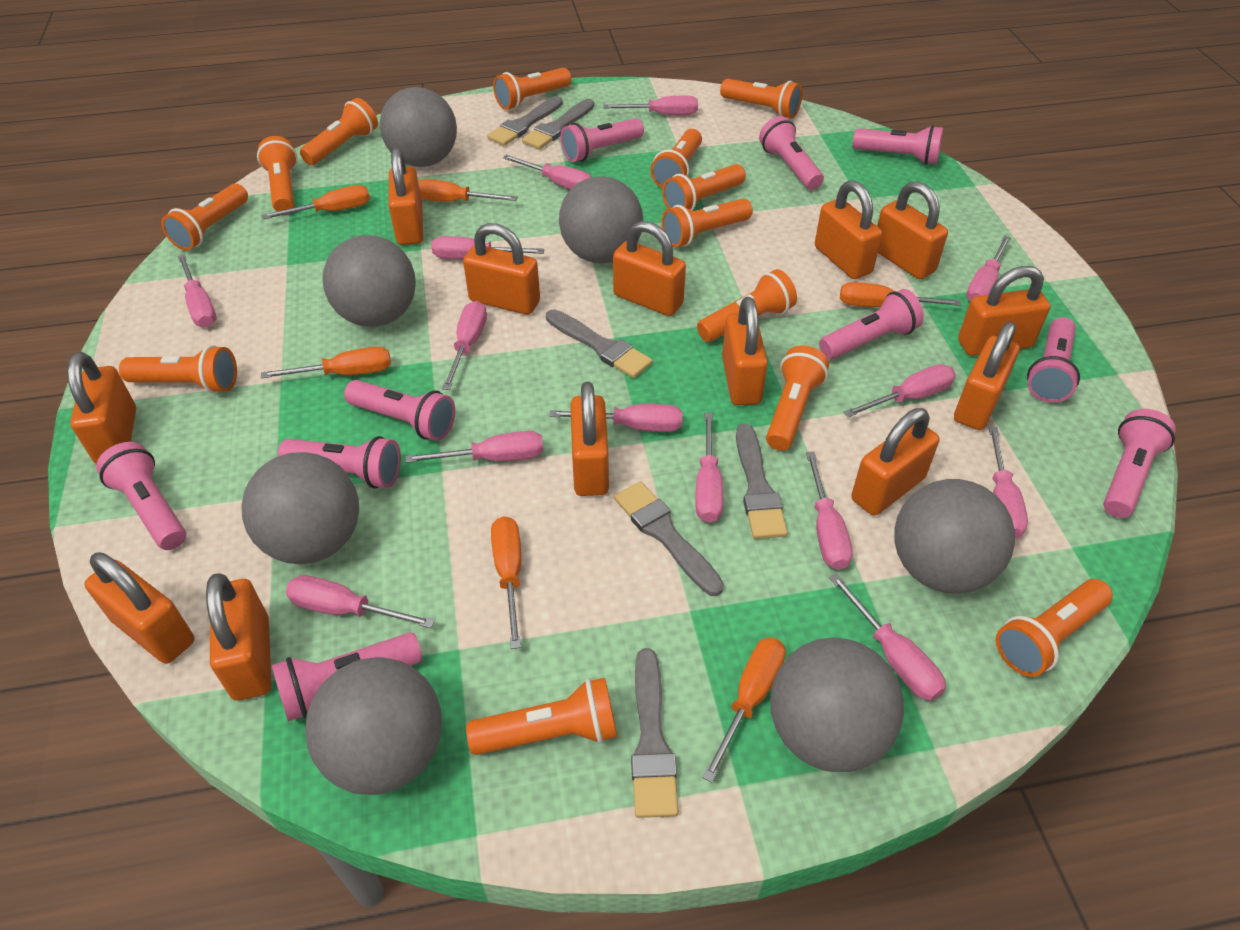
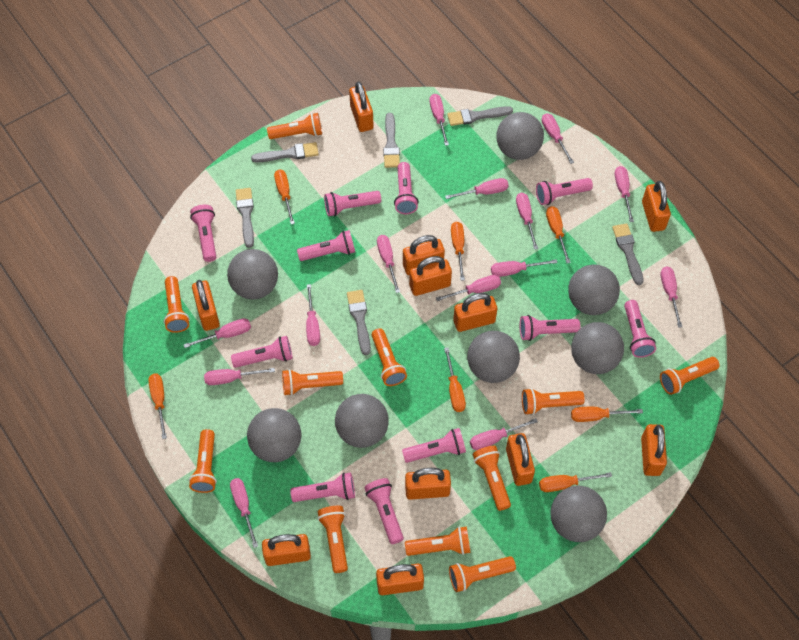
grey ball: [241,452,359,564] [305,657,442,795] [322,235,416,327] [380,87,457,167] [559,176,643,263] [770,637,904,772] [894,479,1015,594] = 7 -> [227,249,278,300] [247,408,301,462] [335,394,388,448] [467,331,520,383] [496,112,544,160] [551,486,607,542] [568,264,620,315] [571,322,624,374] = 8
orange flashlight: [119,345,237,394] [161,184,248,251] [257,136,297,212] [300,98,378,165] [466,678,617,755] [493,68,571,110] [650,129,702,188] [662,164,746,211] [662,198,753,247] [697,269,797,342] [720,79,802,118] [766,346,829,451] [996,579,1113,677] = 13 -> [164,276,190,333] [189,429,217,493] [267,113,322,139] [282,369,343,396] [318,506,348,573] [371,328,407,386] [405,526,471,556] [449,556,516,592] [473,446,511,511] [522,388,585,415] [660,357,719,395] = 11
orange padlock: [67,352,136,464] [84,552,194,664] [206,573,271,701] [388,148,423,245] [463,223,540,315] [570,382,609,496] [613,221,686,316] [722,297,768,405] [815,180,882,279] [851,408,939,516] [877,181,948,279] [954,321,1020,430] [958,266,1050,356] = 13 -> [192,280,220,331] [262,534,311,566] [349,82,373,132] [376,564,424,595] [403,235,445,275] [405,468,451,500] [409,256,452,296] [453,293,497,332] [506,433,535,486] [641,424,667,476] [642,181,671,232] = 11
orange screwdriver: [261,185,370,220] [261,347,391,379] [418,179,518,202] [491,516,521,649] [702,637,786,783] [840,282,961,307] = 6 -> [148,373,167,439] [274,170,295,224] [444,348,466,412] [451,222,465,281] [539,472,612,492] [546,206,571,263] [571,407,643,422] = 7
pink flashlight: [96,442,186,550] [272,632,422,722] [278,436,401,488] [344,380,455,441] [561,118,644,162] [759,116,824,190] [819,289,924,359] [852,125,943,165] [1027,317,1080,403] [1103,409,1176,518] = 10 -> [190,205,216,262] [231,336,293,368] [290,473,355,502] [297,230,355,261] [324,191,381,216] [364,478,404,544] [394,162,418,214] [402,428,466,463] [520,315,581,341] [536,178,593,205] [624,300,656,358] = 11

